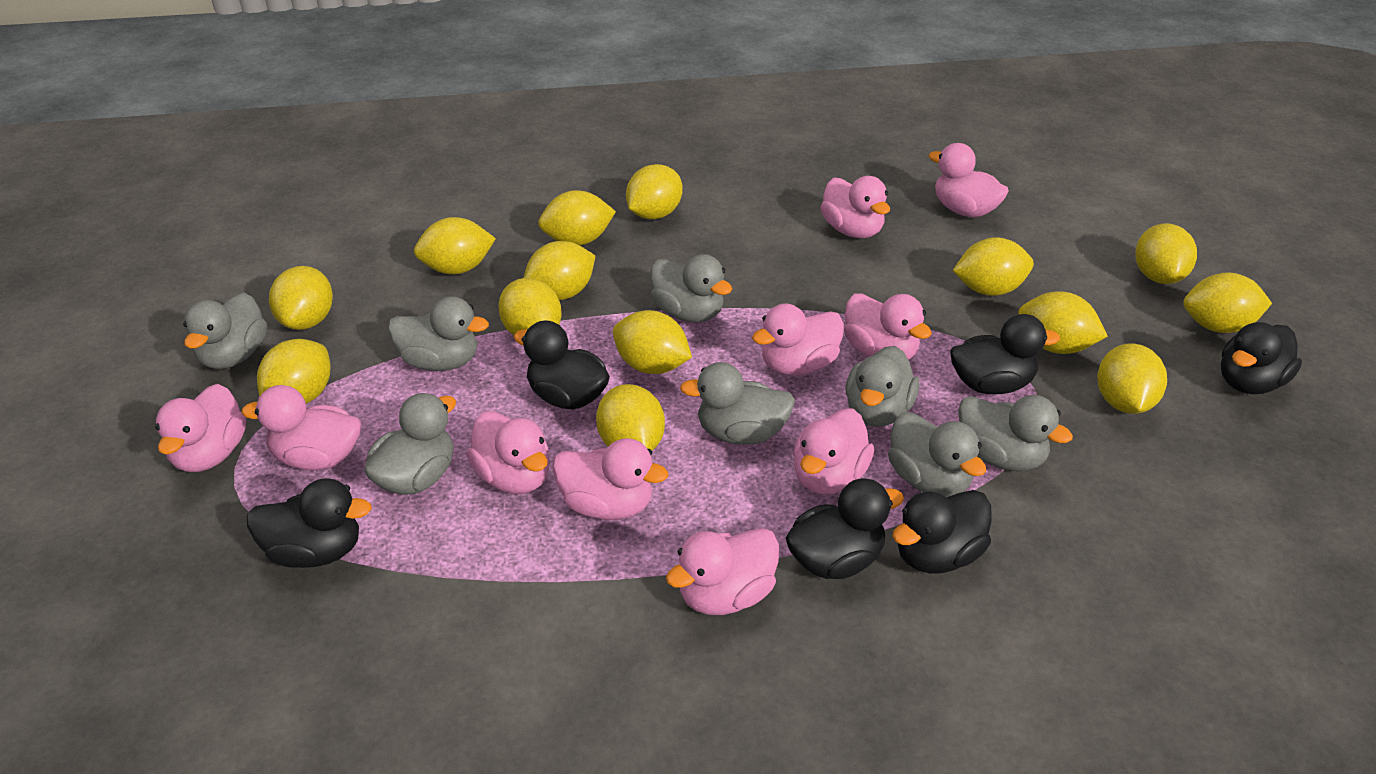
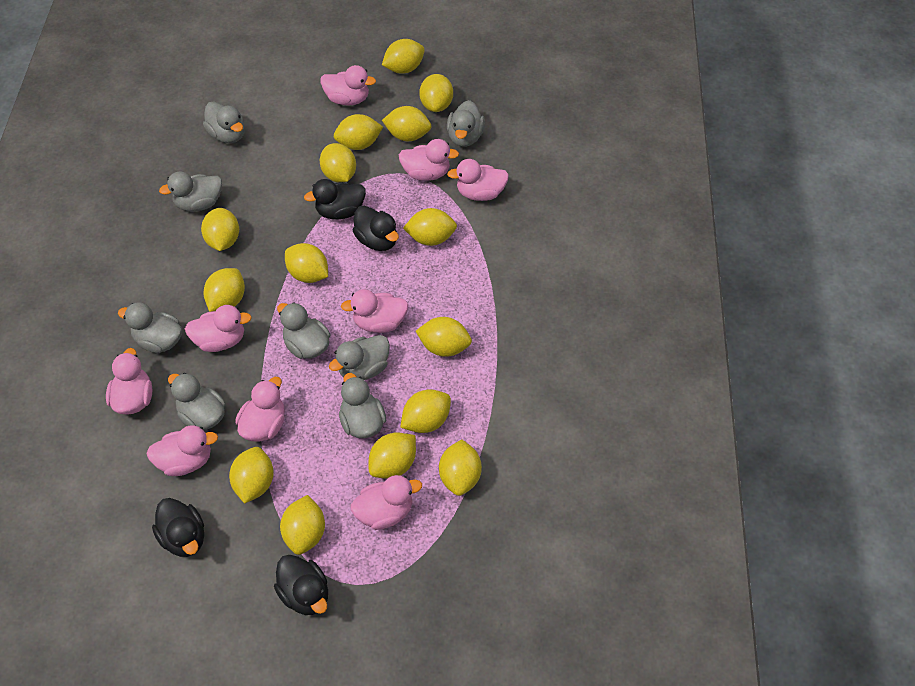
black duck: [247,478,372,568] [514,320,610,410] [786,479,904,579] [892,490,992,573] [950,314,1060,394] [1221,322,1302,394] = 6 -> [152,498,204,557] [274,555,328,615] [304,179,366,220] [352,205,399,251] = 4
pink duck: [155,384,246,472] [242,385,361,470] [467,411,550,494] [552,438,668,520] [666,528,779,615] [752,303,844,376] [793,408,874,495] [820,176,890,238] [844,293,932,360] [929,143,1009,217] = 10 -> [106,348,153,415] [146,425,218,476] [185,305,252,352] [235,377,285,442] [321,65,376,106] [341,289,408,333] [351,475,422,530] [399,139,459,181] [447,159,509,201] = 9
yellow lemon: [257,339,331,404] [269,266,333,330] [414,217,496,274] [498,278,562,335] [524,241,595,300] [538,190,616,246] [596,384,665,451] [613,310,692,374] [626,164,683,219] [952,237,1034,296] [1018,291,1108,354] [1097,343,1167,414] [1135,223,1197,284] [1183,272,1272,333] = 14 -> [201,208,239,251] [203,268,245,312] [229,447,273,504] [280,495,325,555] [285,243,328,283] [320,143,356,182] [334,114,383,150] [369,432,416,479] [382,39,425,74] [382,106,431,141] [400,389,451,433] [403,208,457,246] [416,317,472,357] [419,74,453,112] [439,439,482,496] = 15

